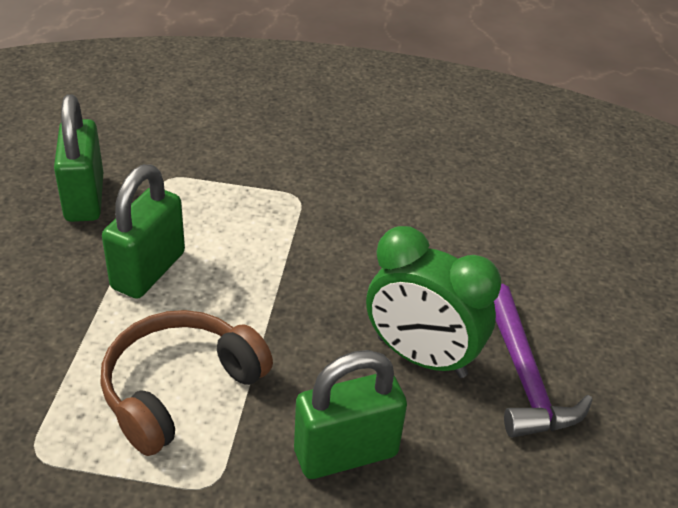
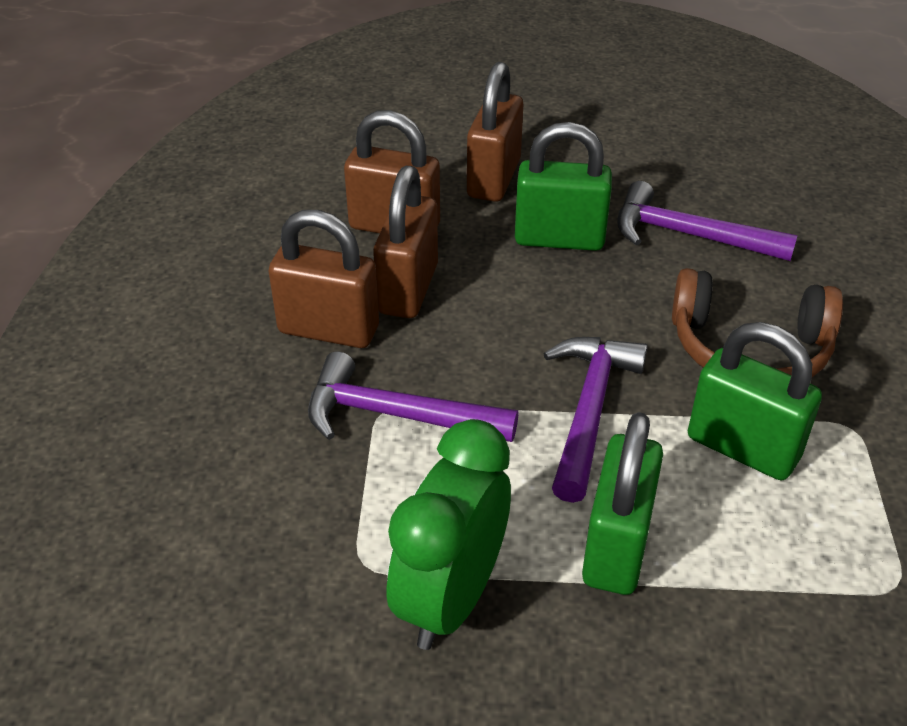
brown padlock: none = 0 -> [269,210,379,348] [344,110,440,233] [373,166,438,318] [467,62,523,202] = 4
purple hammer: [494,284,592,438] = 1 -> [308,351,519,442] [544,337,648,503] [617,181,798,261] = 3

